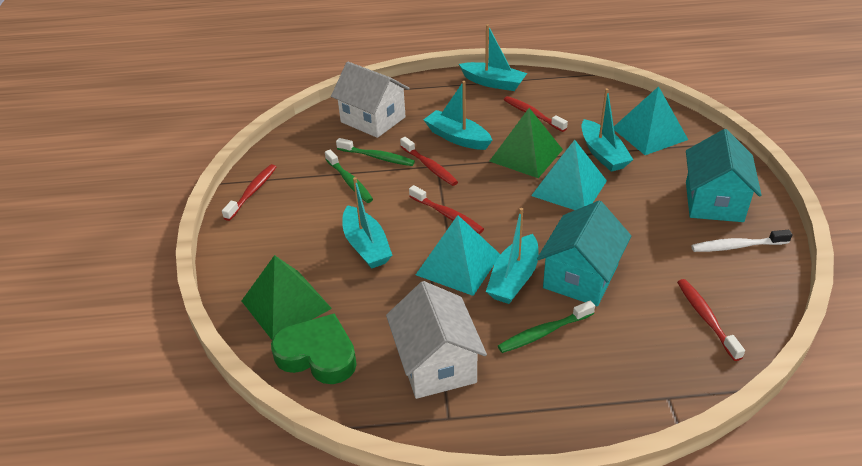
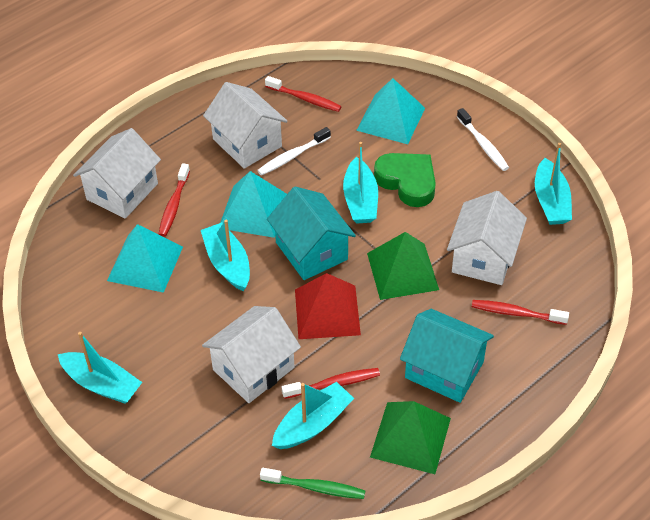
green toothbrush: [325,150,373,203] [336,138,415,166] [498,301,595,353] = 3 -> [260,468,365,499] = 1
red pyramid: none = 0 -> [295,273,361,339] = 1
red toothbrush: [222,164,276,221] [400,137,458,186] [409,185,484,234] [504,96,568,132] [677,279,745,361] = 5 -> [158,163,190,237] [265,76,342,112] [282,368,380,399] [472,300,569,325] = 4
white house: [331,62,410,138] [386,281,487,399] = 2 -> [73,128,161,219] [202,306,301,403] [203,82,287,169] [447,191,527,285] = 4
white toothbrush: [691,230,792,252] = 1 -> [257,127,331,176] [457,108,509,171] = 2

